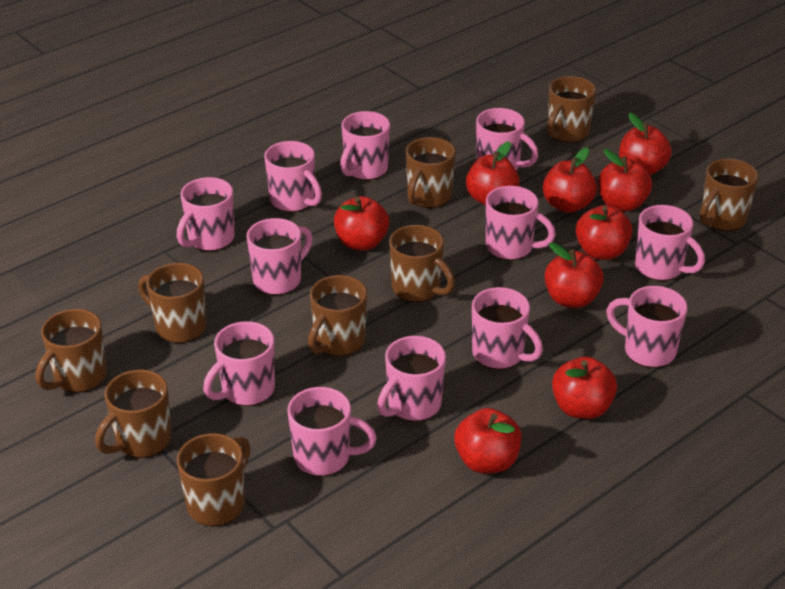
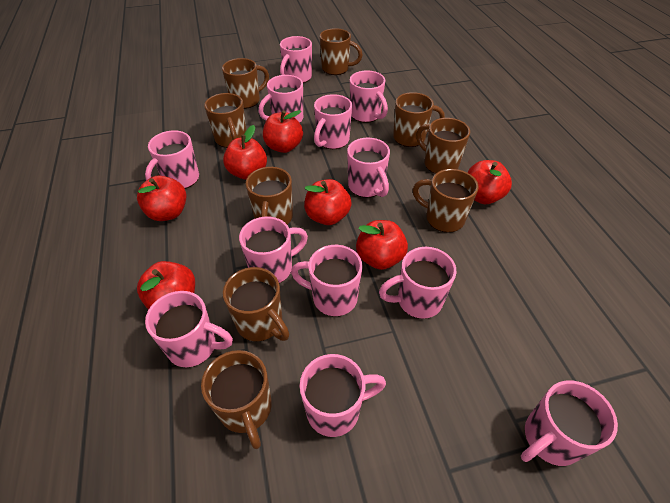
red apple: [334,196,389,250] [454,408,522,474] [466,141,520,205] [543,147,597,213] [544,242,604,308] [552,357,617,419] [576,205,632,260] [598,149,652,212] [619,113,672,175] = 9 -> [137,176,186,221] [137,261,195,310] [223,125,267,180] [263,110,303,153] [304,179,352,225] [356,220,408,270] [467,160,512,204] = 7

